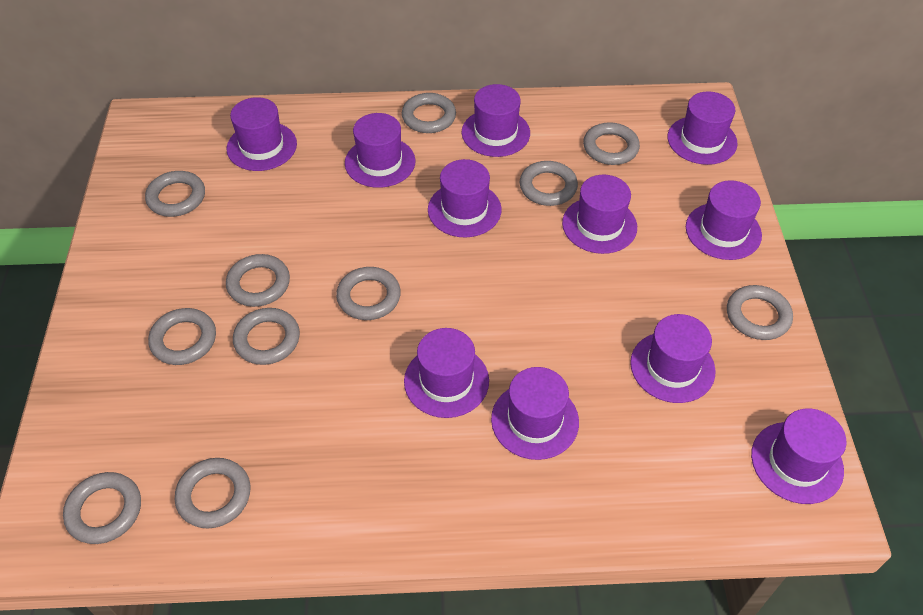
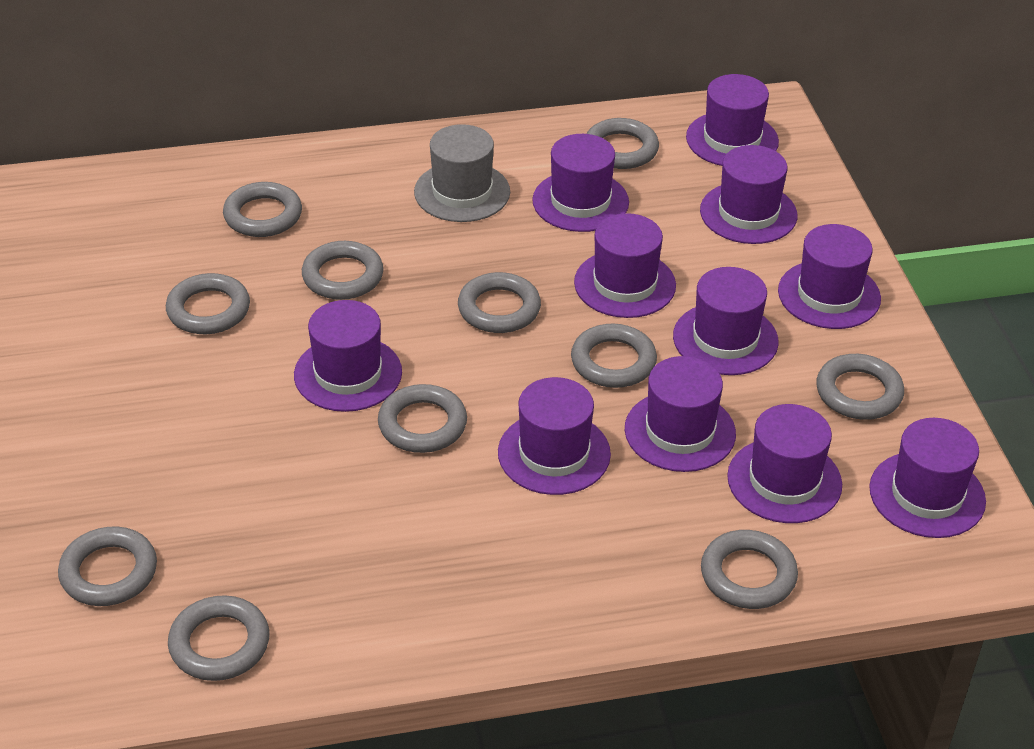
grey hat: none = 0 -> [414,124,510,222] = 1

